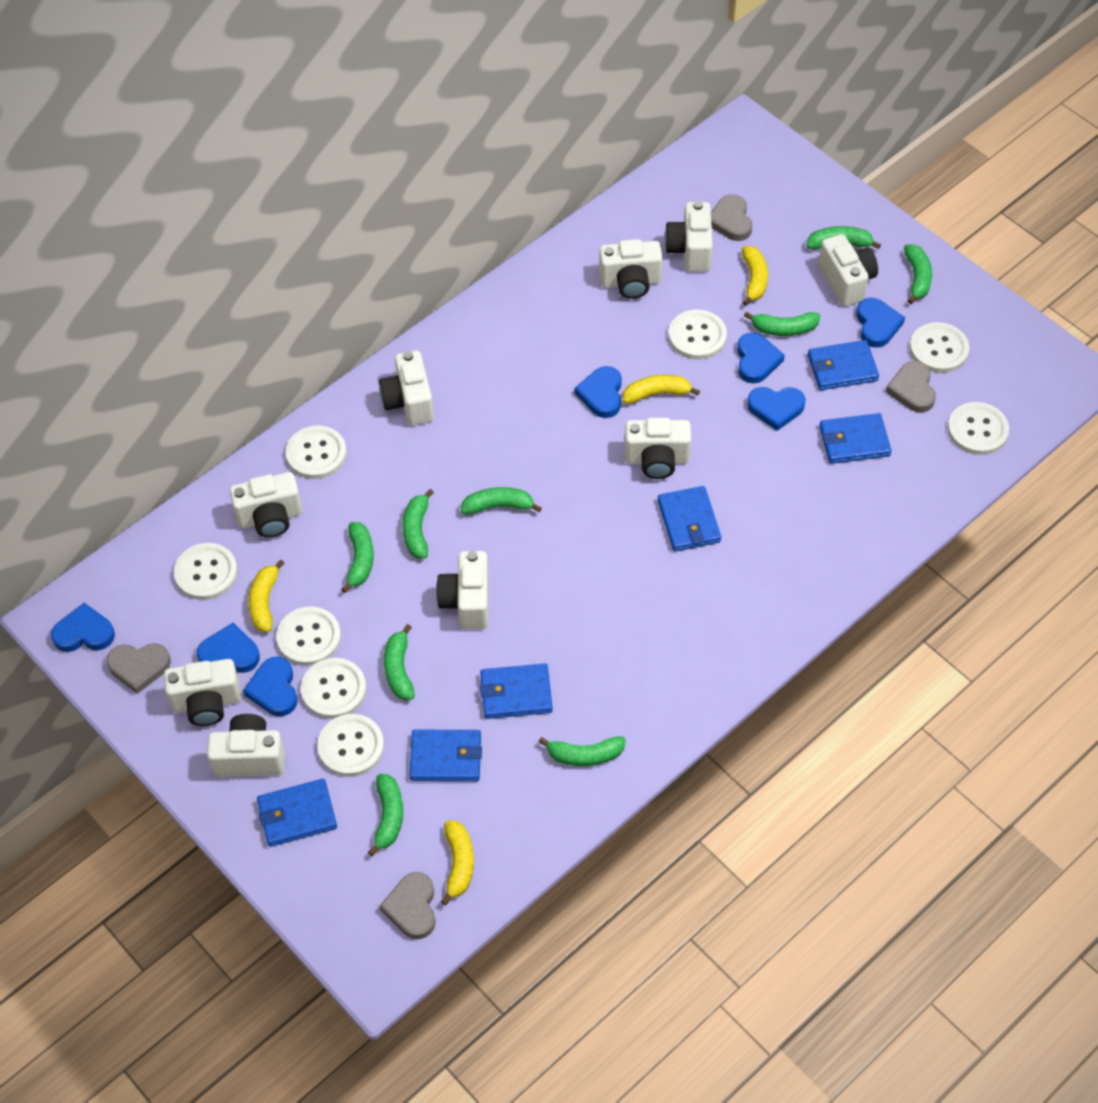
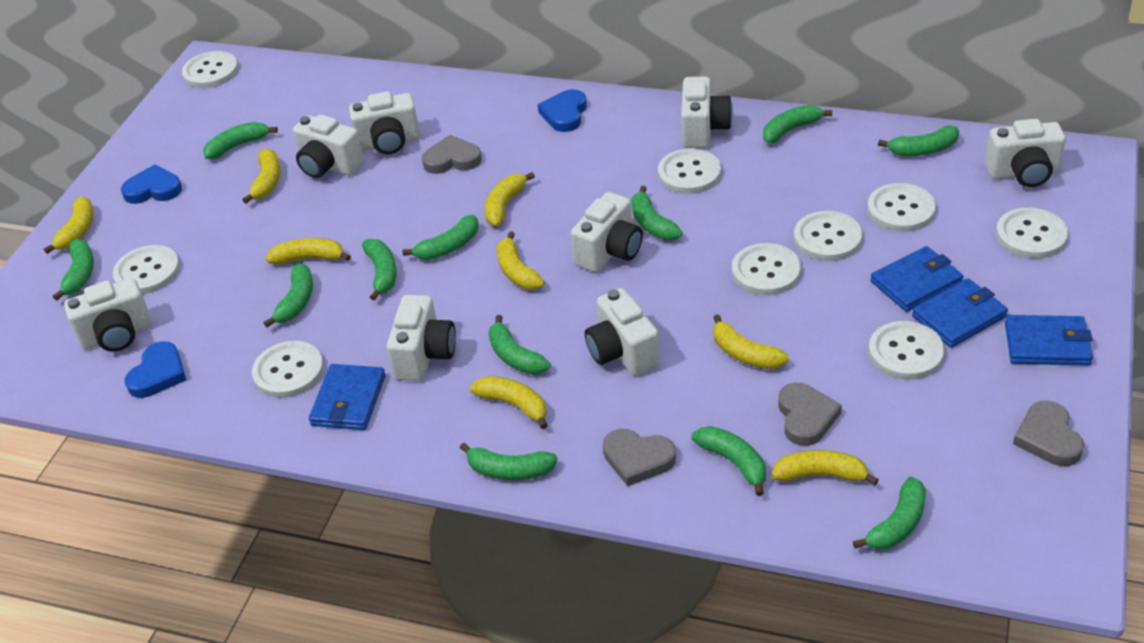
blue heart: [51,603,115,652] [197,623,260,673] [243,657,298,716] [575,366,622,418] [737,332,785,383] [747,387,806,431] [856,298,905,348] = 7 -> [121,164,182,204] [125,341,186,398] [537,89,587,132] = 3
blue wallet: [257,779,337,847] [409,730,482,781] [480,663,553,719] [658,486,721,552] [808,340,879,390] [819,413,892,464] = 6 -> [309,364,386,430] [870,246,964,312] [912,278,1008,348] [1005,315,1093,366] = 4
green banana: [341,522,374,593] [368,774,403,856] [384,624,415,700] [403,489,434,559] [461,487,542,514] [539,737,626,766] [744,311,820,336] [806,226,881,250] [904,244,932,304] = 9 -> [53,239,94,300] [203,122,278,159] [264,264,313,327] [362,239,397,301] [403,215,479,260] [460,443,558,480] [488,315,551,375] [631,186,683,240] [692,426,766,496] [763,105,832,143] [853,477,926,550] [878,125,959,156] = 12
white button: [174,543,238,600] [276,606,341,666] [286,425,346,479] [301,658,366,719] [317,714,384,777] [669,310,727,359] [910,322,969,373] [948,402,1009,455] = 8 -> [113,245,180,294] [182,51,239,88] [252,341,324,398] [658,148,721,194] [732,243,801,295] [794,211,862,261] [867,183,936,232] [869,321,945,380] [996,208,1068,259] = 9
white camera: [164,659,241,726] [207,714,285,777] [229,472,302,538] [379,351,434,426] [436,551,488,629] [599,239,663,299] [625,418,691,479] [665,201,713,272] [818,234,878,307] = 9 -> [64,278,152,352] [293,115,364,178] [349,92,420,154] [387,295,456,381] [571,192,643,272] [585,288,660,376] [681,77,733,148] [985,119,1066,187] = 8
yellow banana: [248,560,285,632] [441,820,474,905] [623,375,700,403] [742,246,768,306] = 4 -> [44,197,94,254] [242,149,280,204] [266,238,351,265] [470,376,548,429] [485,172,535,226] [497,231,545,290] [713,314,789,370] [772,450,879,485] = 8

